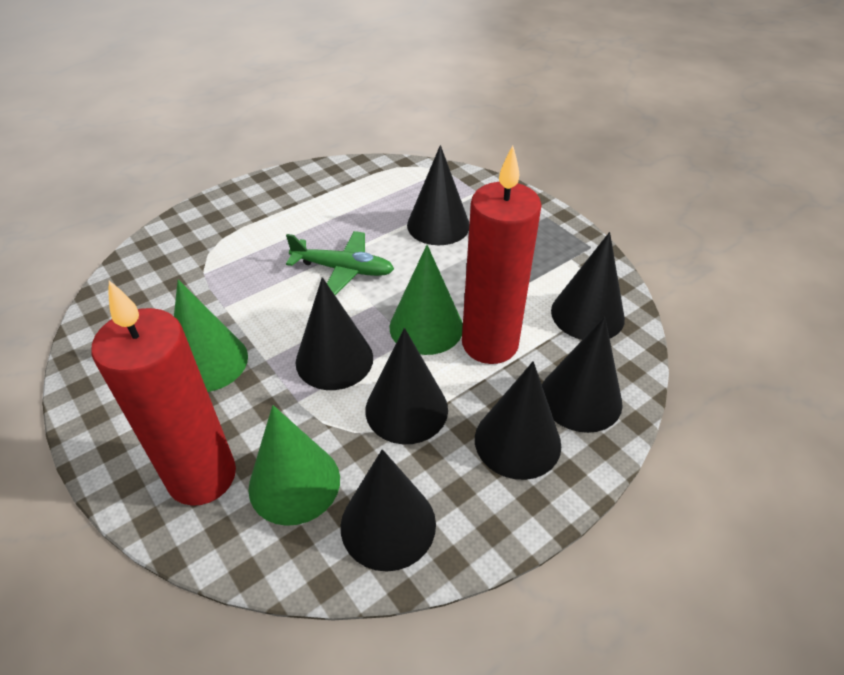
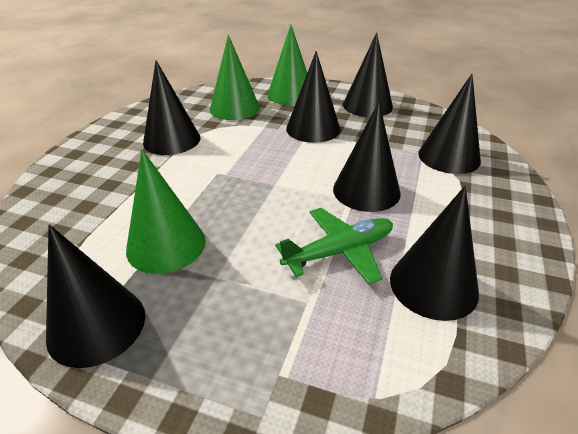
red candle: [92,280,236,506] [462,145,542,364] = 2 -> none = 0

